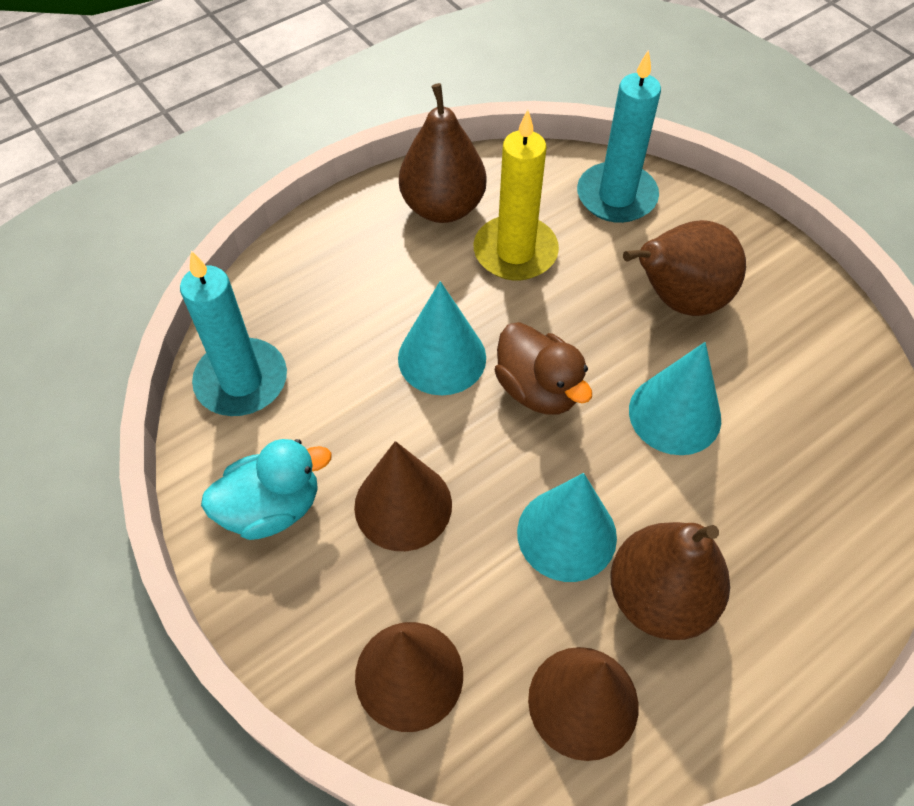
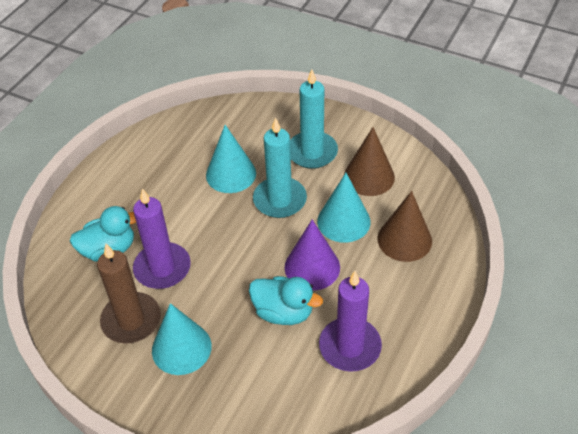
brown candle: none = 0 -> [97,244,161,343] = 1
brown cone: [354,441,452,551] [355,622,463,732] [528,647,639,761] = 3 -> [344,127,395,196] [377,191,432,262] = 2
brown duck: [495,322,592,415] = 1 -> none = 0
brown pear: [399,83,486,223] [610,522,730,640] [623,220,746,316] = 3 -> none = 0
purple candle: none = 0 -> [133,188,191,289] [319,271,382,371] = 2
purple cone: none = 0 -> [285,220,340,291] = 1
turquoise duck: [201,439,332,540] = 1 -> [70,206,136,262] [249,276,323,325] = 2
yellow candle: [474,109,559,280] = 1 -> none = 0

